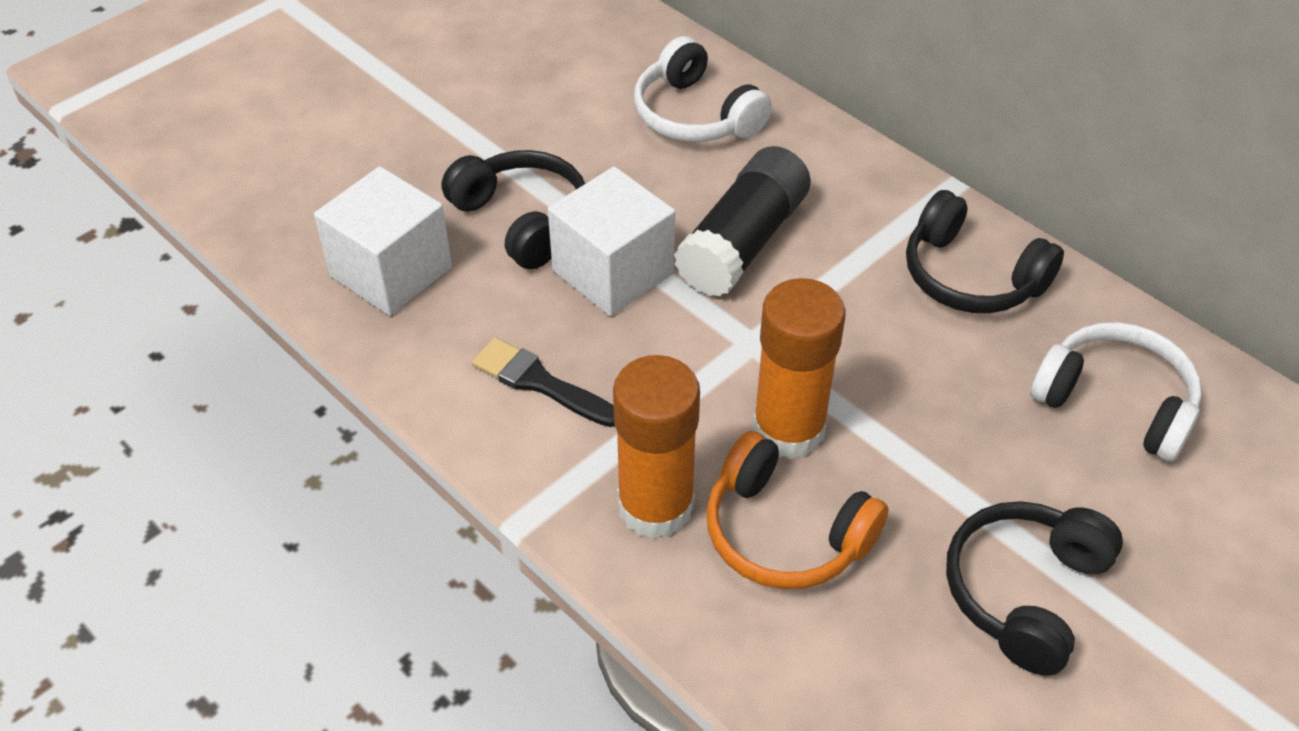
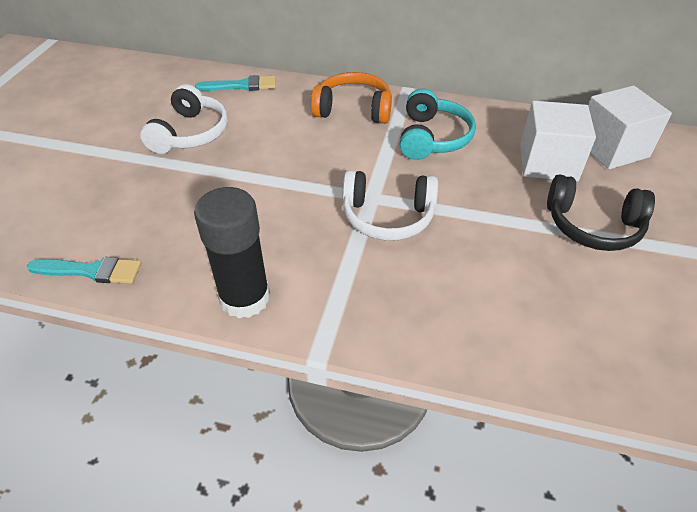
black brush: [472,337,615,427] = 1 -> none = 0
black headphones: [441,150,585,269] [906,190,1064,313] [946,501,1123,676] = 3 -> [547,174,655,251] = 1
orange glue stick: [613,355,700,539] [752,278,846,459] = 2 -> none = 0
turquoise brush: none = 0 -> [27,257,141,284] [195,75,276,91] = 2
turquoise headphones: none = 0 -> [400,88,476,160] = 1

